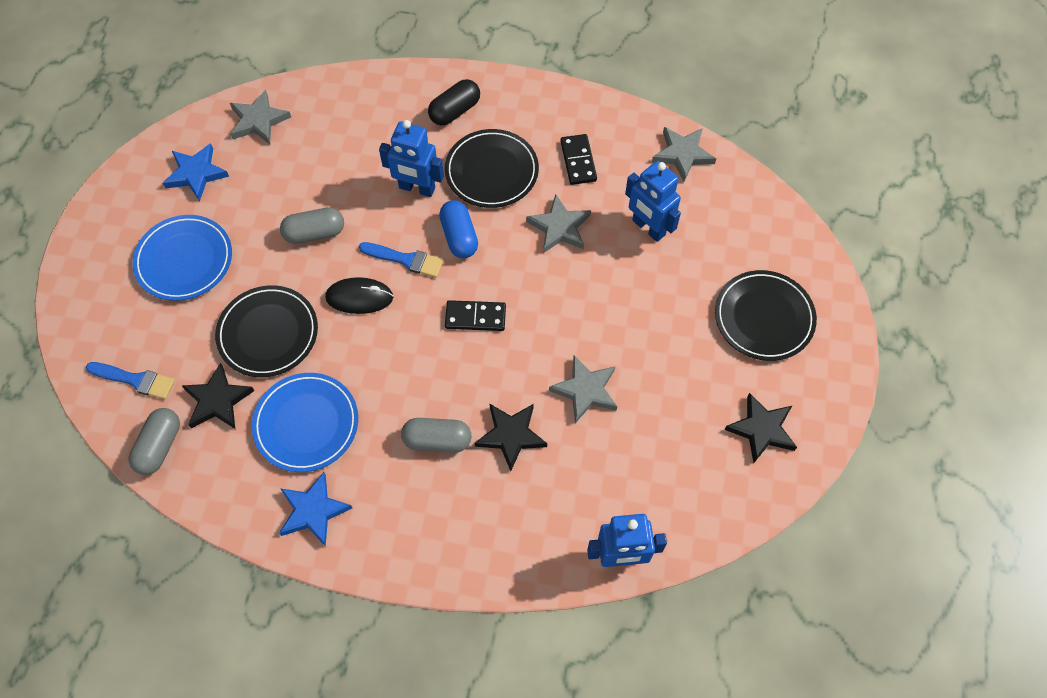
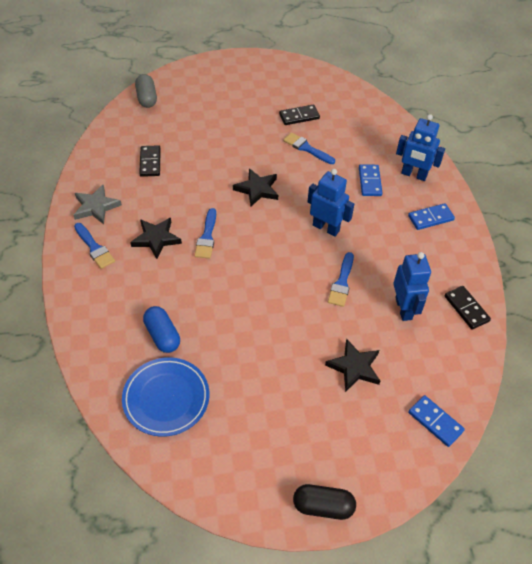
black domino: [445,300,506,331] [561,134,597,185] = 2 -> [139,145,161,177] [279,105,320,125] [445,286,491,330] = 3
black mouse: [325,277,393,314] = 1 -> none = 0
black plate: [215,285,318,377] [445,129,539,208] [715,270,817,361] = 3 -> none = 0
blue brush: [86,362,175,399] [359,242,444,278] = 2 -> [74,223,115,269] [194,208,216,259] [283,132,335,164] [328,252,354,307] = 4
blue domino: none = 0 -> [359,164,382,196] [408,203,455,230] [408,395,465,447] = 3
blue plate: [132,215,232,301] [252,373,358,472] = 2 -> [122,357,209,437] = 1
blue star: [163,143,229,201] [279,472,352,547] = 2 -> none = 0
grey capsule: [128,408,180,475] [280,207,344,244] [401,418,472,453] = 3 -> [135,74,157,108] = 1
grey star: [230,90,291,144] [526,194,591,253] [549,355,617,423] [652,127,716,181] = 4 -> [74,185,122,224] = 1

